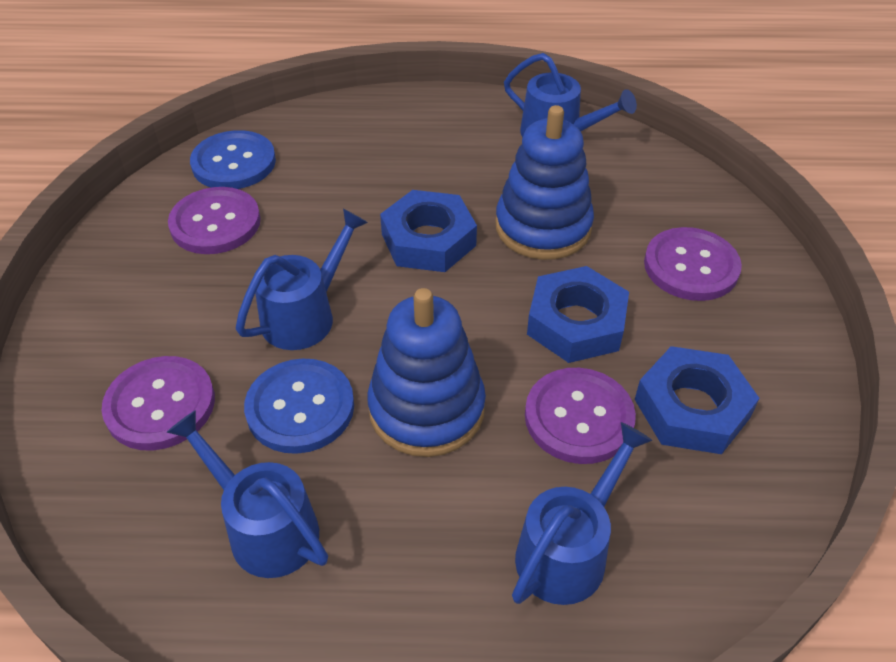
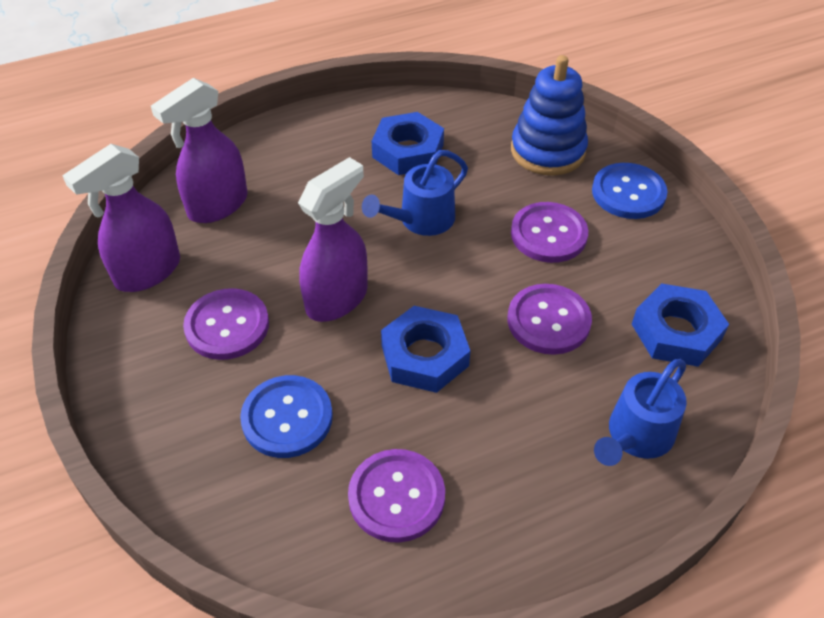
blue stacking toy: [367,288,486,457] [495,105,594,260] = 2 -> [511,55,588,176] = 1
blue watering can: [166,410,328,578] [236,209,368,350] [504,53,637,137] [512,422,652,605] = 4 -> [362,150,468,236] [594,359,687,466] = 2
purple spray bottle: none = 0 -> [62,144,180,292] [151,78,248,223] [298,157,368,322] = 3

